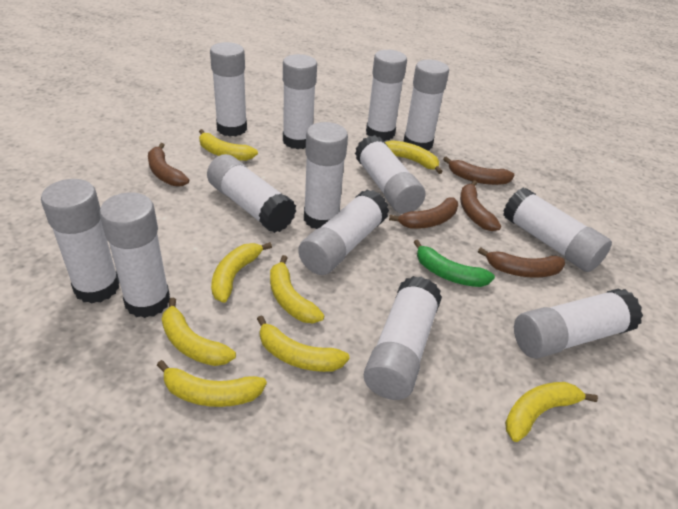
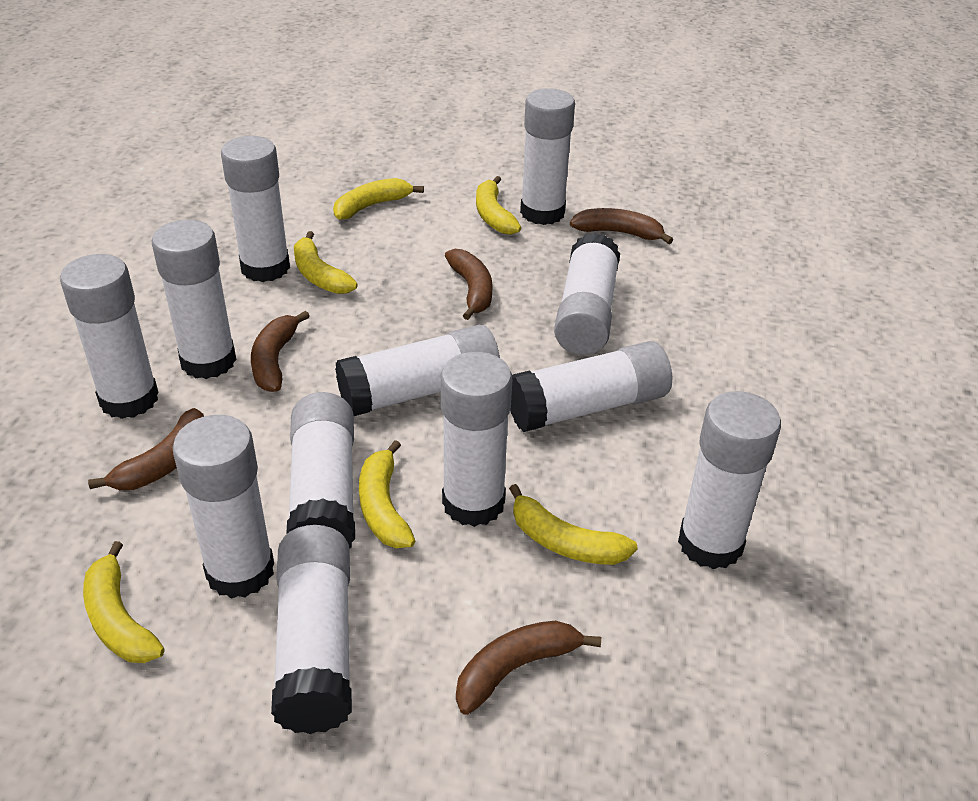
green banana: [414,240,495,287] = 1 -> none = 0
white glue stick: [41,179,119,304] [99,193,170,318] [207,154,296,233] [210,42,247,137] [283,54,317,149] [298,189,389,275] [304,122,348,229] [355,135,426,214] [364,276,442,400] [366,50,407,141] [403,60,449,151] [503,188,612,272] [514,288,643,359] = 13 -> [60,254,159,419] [152,220,236,379] [173,415,274,599] [221,136,290,282] [271,525,352,734] [286,392,355,549] [335,325,500,416] [441,352,512,527] [510,341,672,432] [520,88,575,225] [554,233,620,355] [678,391,781,569] = 12
yellow banana: [157,360,267,407] [162,298,236,366] [199,129,258,161] [211,242,272,303] [257,315,350,372] [270,255,324,323] [385,140,443,174] [505,382,598,442] = 8 -> [83,541,165,663] [294,231,358,294] [333,178,424,220] [359,440,415,548] [476,176,521,235] [509,484,638,565] = 6

